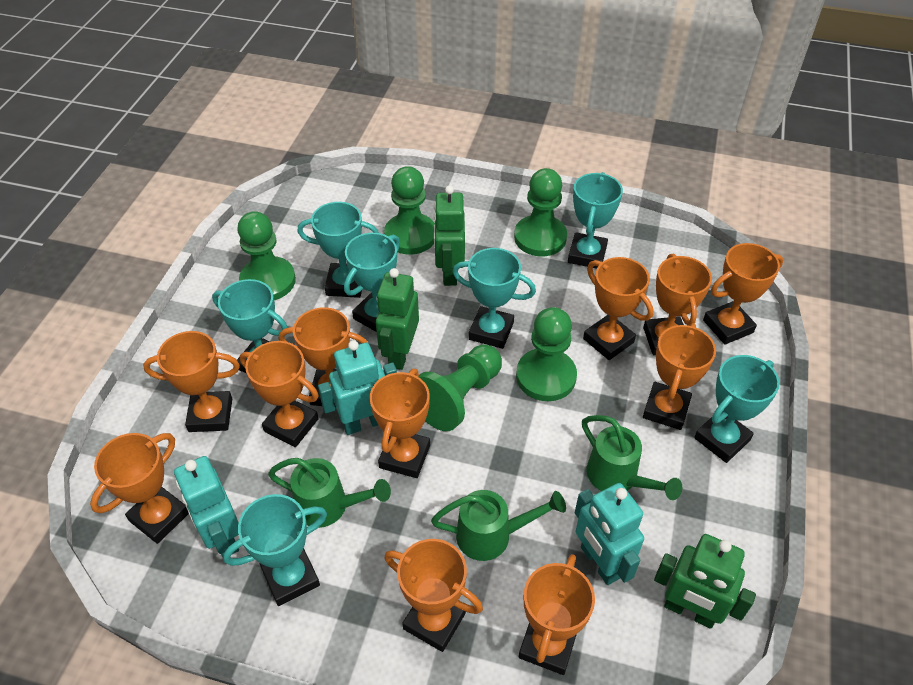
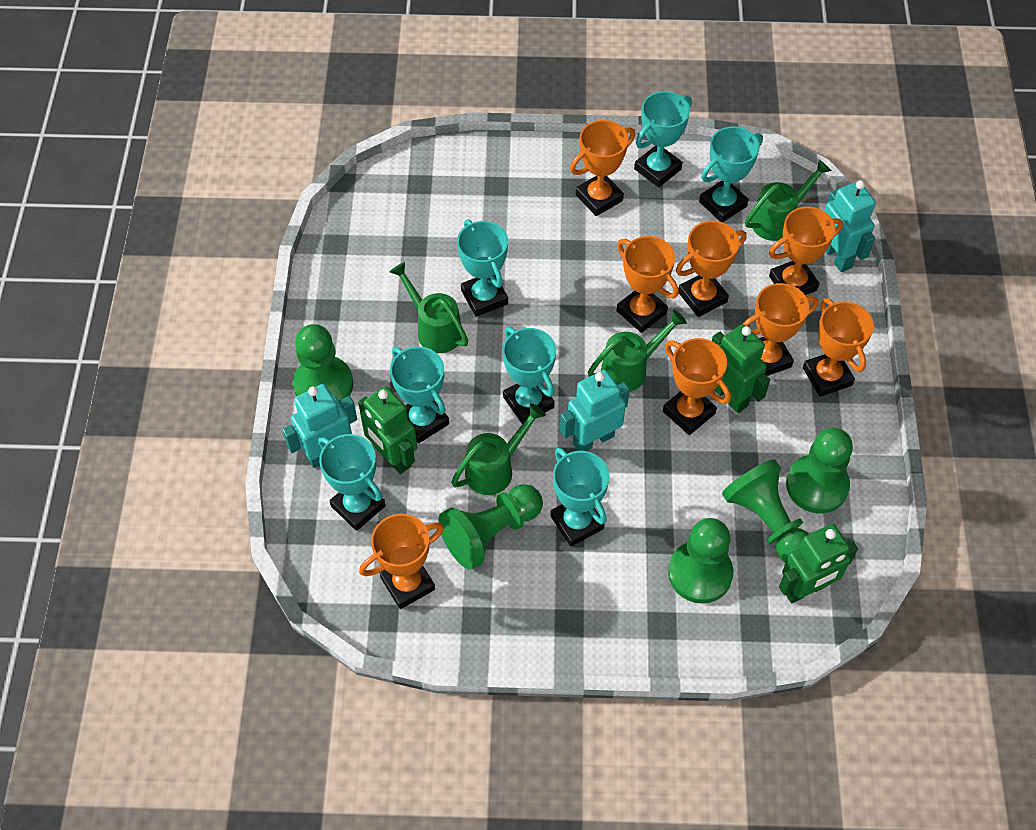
green watering can: [268,458,391,528] [431,490,566,561] [582,415,682,500] = 3 -> [390,262,468,353] [451,403,546,495] [588,310,687,392] [745,159,832,241] = 4
orange trophy: [90,433,189,544] [143,331,240,432] [240,341,319,447] [279,307,368,408] [370,369,430,478] [384,539,483,652] [519,554,595,675] [583,257,653,360] [643,254,712,355] [643,323,716,430] [703,243,783,345] = 11 -> [359,514,444,609] [570,120,635,216] [616,236,679,333] [663,338,731,435] [676,221,746,317] [743,283,819,376] [769,207,843,295] [803,298,874,397] = 8

